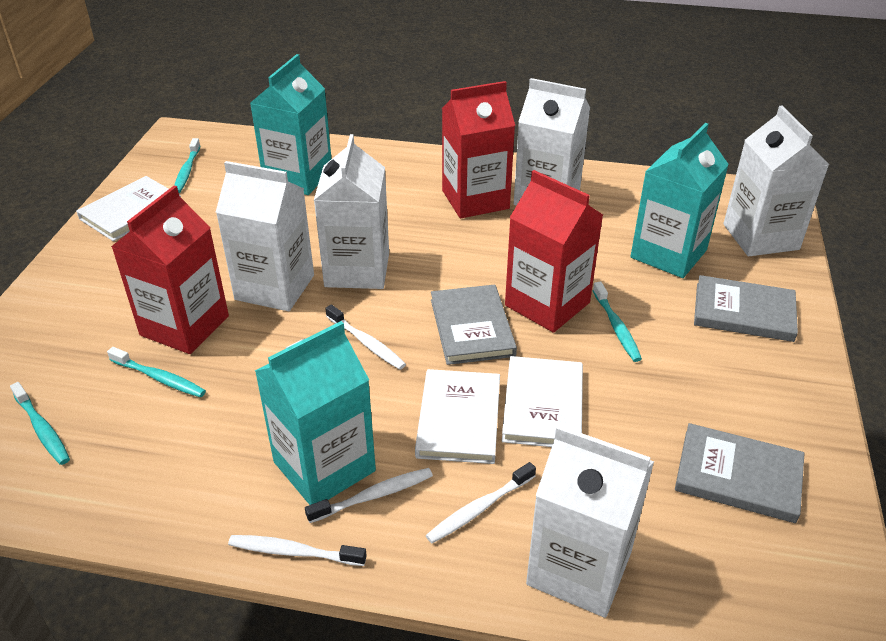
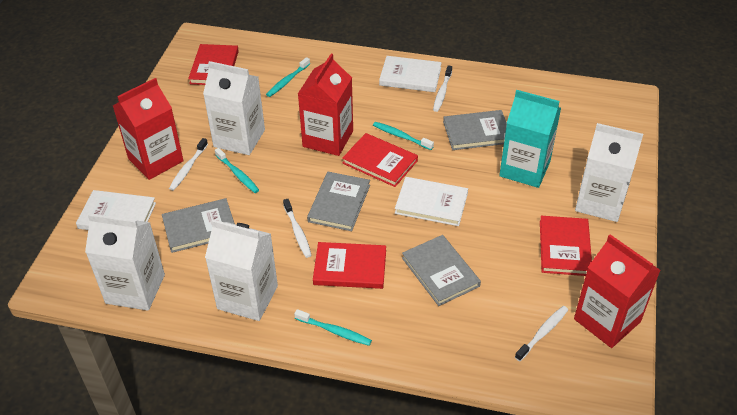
grey book: [431,284,517,365] [675,423,804,523] [694,275,798,342] = 3 -> [162,198,235,253] [307,172,370,231] [402,235,481,306] [443,110,507,150] = 4
red book: none = 0 -> [188,44,239,85] [313,242,386,289] [342,133,418,187] [540,216,592,276] = 4
turquoise carton: [250,54,332,195] [255,321,376,505] [630,123,729,278] = 3 -> [499,90,561,188] = 1
white carton: [216,161,314,311] [314,134,389,289] [514,78,590,206] [526,425,654,618] [723,106,830,256] = 5 -> [85,214,165,311] [203,61,265,155] [205,219,278,321] [575,123,643,222] = 4

